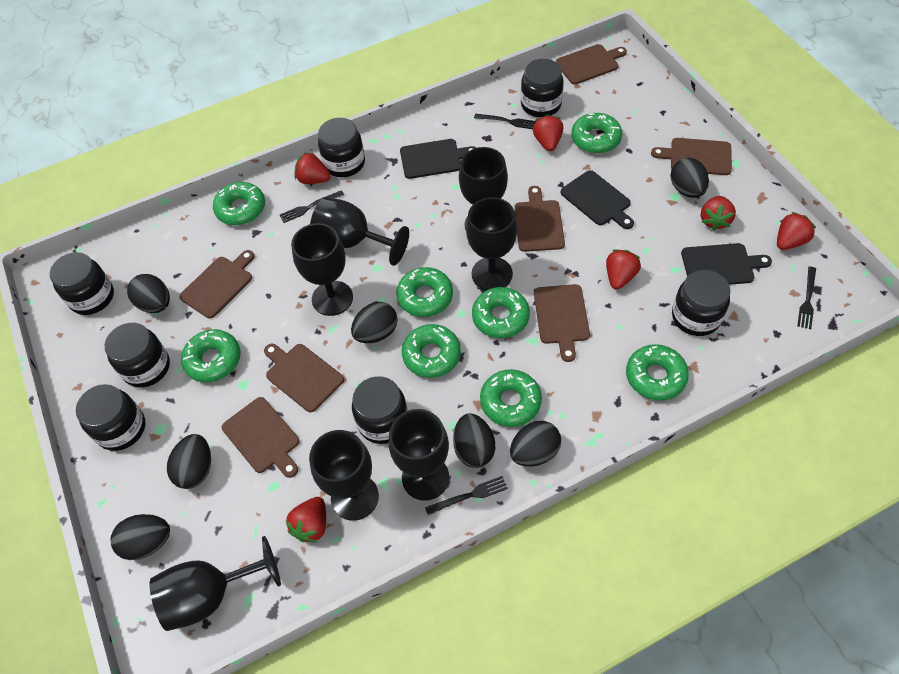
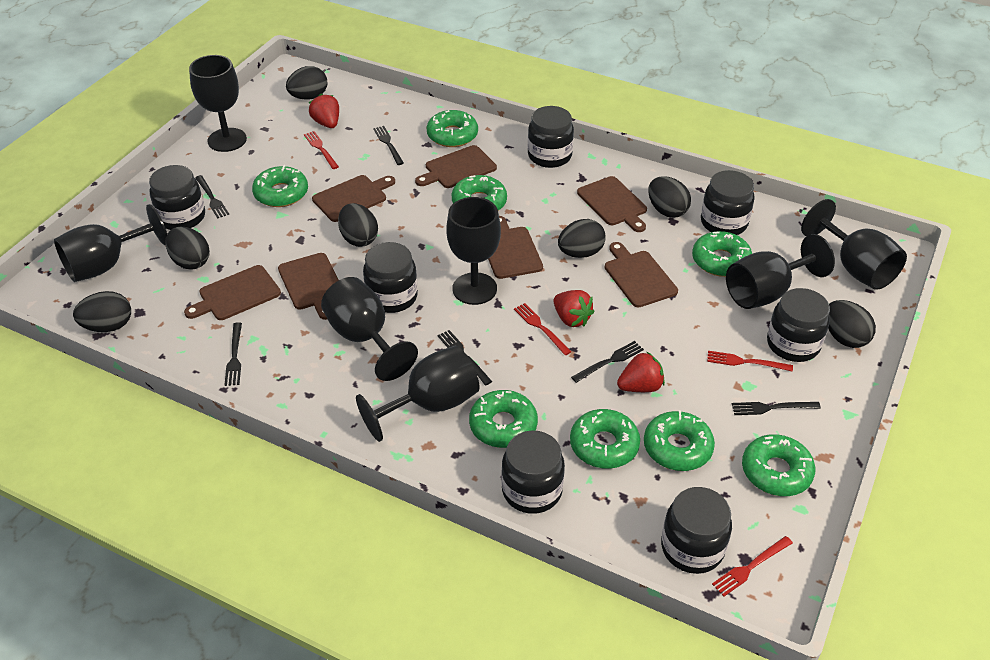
black cutting board: [400,139,476,179] [561,170,634,229] [681,243,772,285] = 3 -> none = 0
black fork: [280,190,344,223] [425,476,508,515] [474,114,536,129] [797,267,816,329] = 4 -> [195,175,229,219] [224,322,242,386] [373,126,404,165] [437,330,492,386] [571,341,644,383] [732,402,821,415] = 6
red fork: none = 0 -> [304,131,339,169] [514,303,572,355] [707,351,793,372] [712,536,793,596] = 4
red strawberry: [285,497,326,542] [295,152,331,184] [533,115,563,151] [606,249,641,289] [701,196,736,231] [777,212,816,250] = 6 -> [309,94,339,128] [553,290,595,327] [617,351,665,392] = 3

